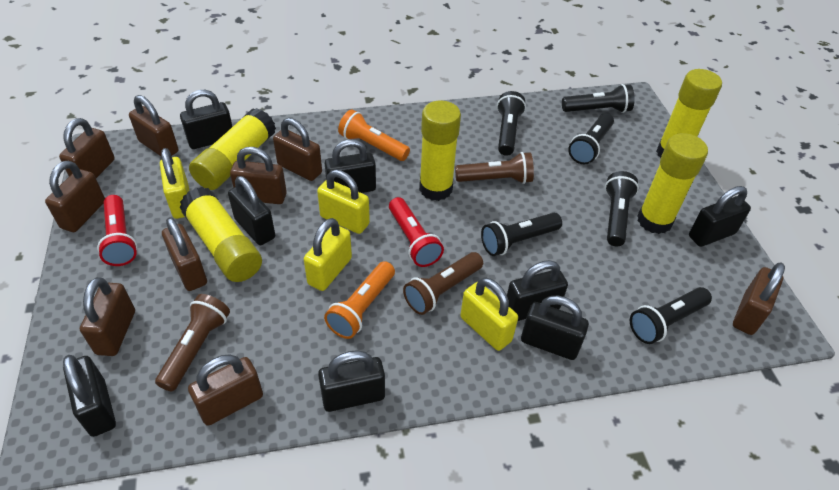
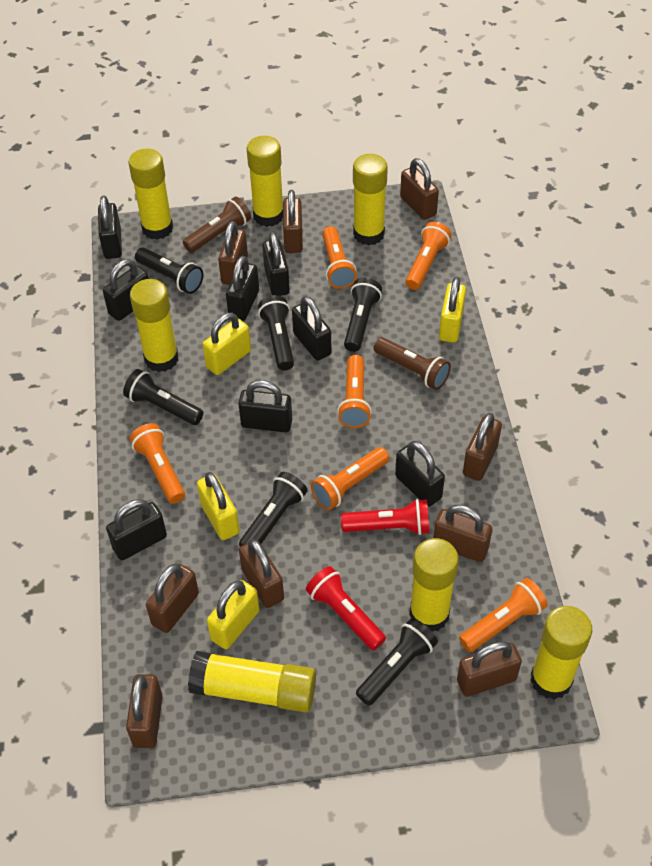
brown flashlight: [155,294,230,392] [403,252,483,315] [455,152,534,184] = 3 -> [183,196,251,253] [374,337,451,390] = 2
orange flashlight: [324,261,395,339] [338,109,410,161] = 2 -> [130,423,185,504] [311,447,390,510] [322,226,357,289] [337,355,372,428] [405,222,452,290] [459,578,548,652] = 6
yellow glue stick: [180,187,262,282] [189,108,276,190] [419,100,461,201] [637,133,708,234] [656,69,722,158] = 5 -> [128,148,173,240] [130,279,179,372] [188,651,316,712] [247,136,283,227] [353,154,388,246] [409,538,459,632] [530,606,592,700] = 7

